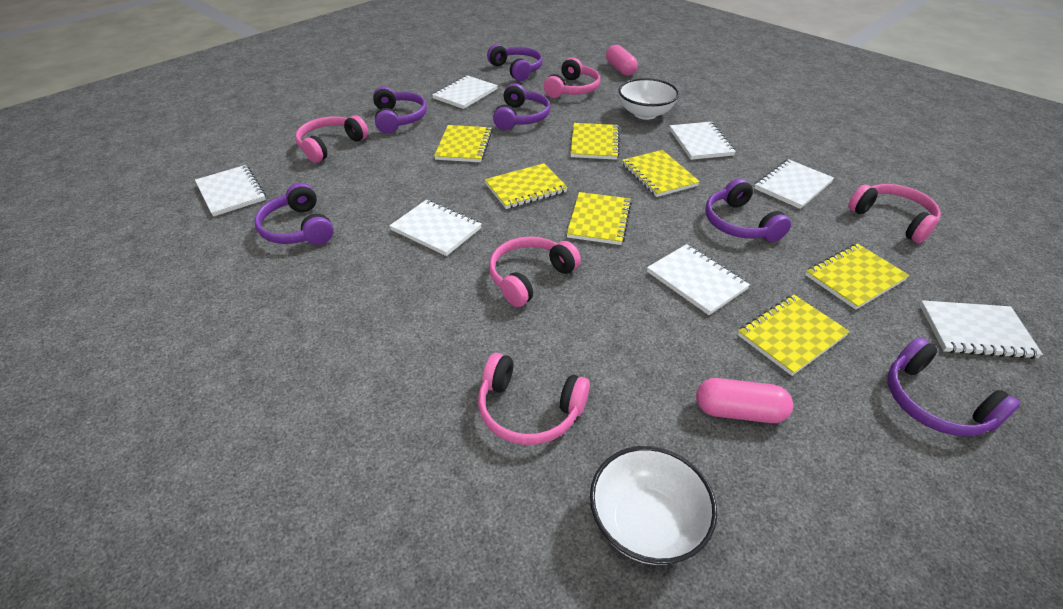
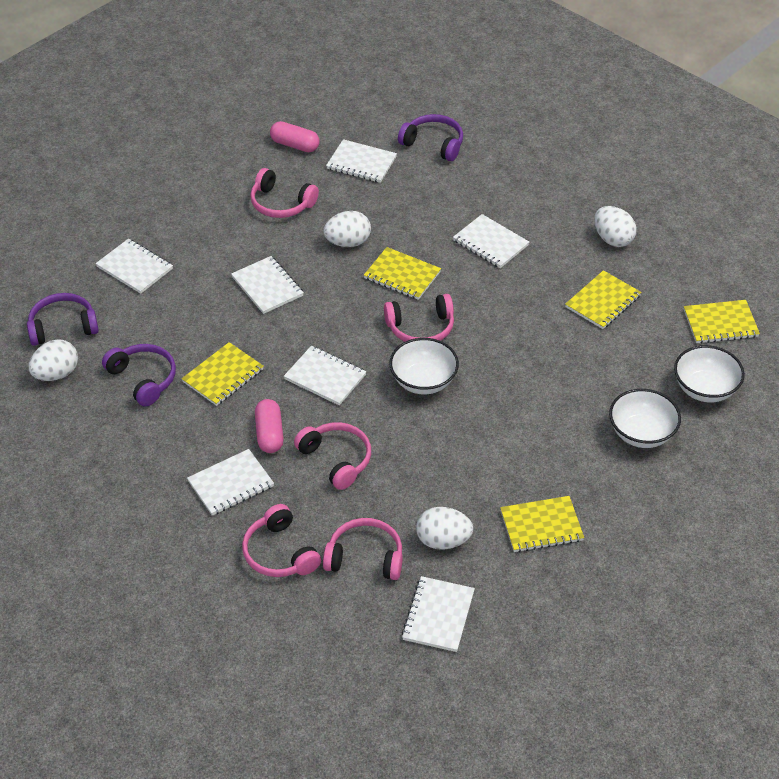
purple headphones: [254,183,334,245] [373,86,427,133] [487,44,543,81] [493,83,550,130] [705,178,791,242] [887,337,1020,436] = 6 -> [27,293,99,346] [102,344,176,406] [398,114,463,161] = 3
white bowl: [590,446,717,565] [619,78,679,120] = 2 -> [389,338,459,394] [609,389,681,448] [674,345,745,402] = 3
white egg: none = 0 -> [29,339,78,381] [323,211,371,247] [416,507,473,550] [594,206,637,247] = 4
yellow notebook: [434,125,492,162] [485,163,568,209] [566,192,632,245] [570,123,620,160] [622,150,700,197] [738,295,850,376] [806,244,909,310] = 7 -> [182,342,264,406] [364,247,441,300] [500,496,584,552] [565,270,641,329] [684,300,760,344] = 5

